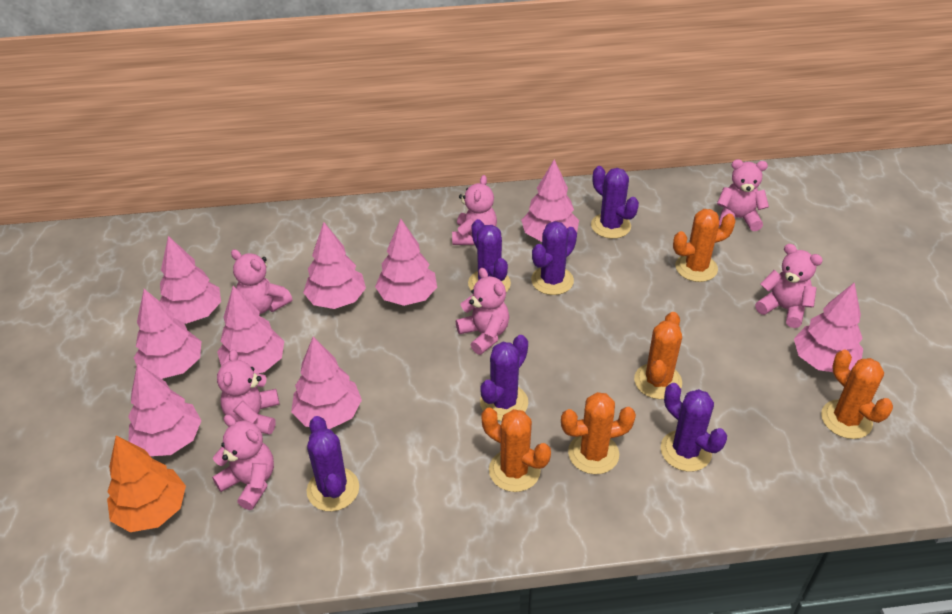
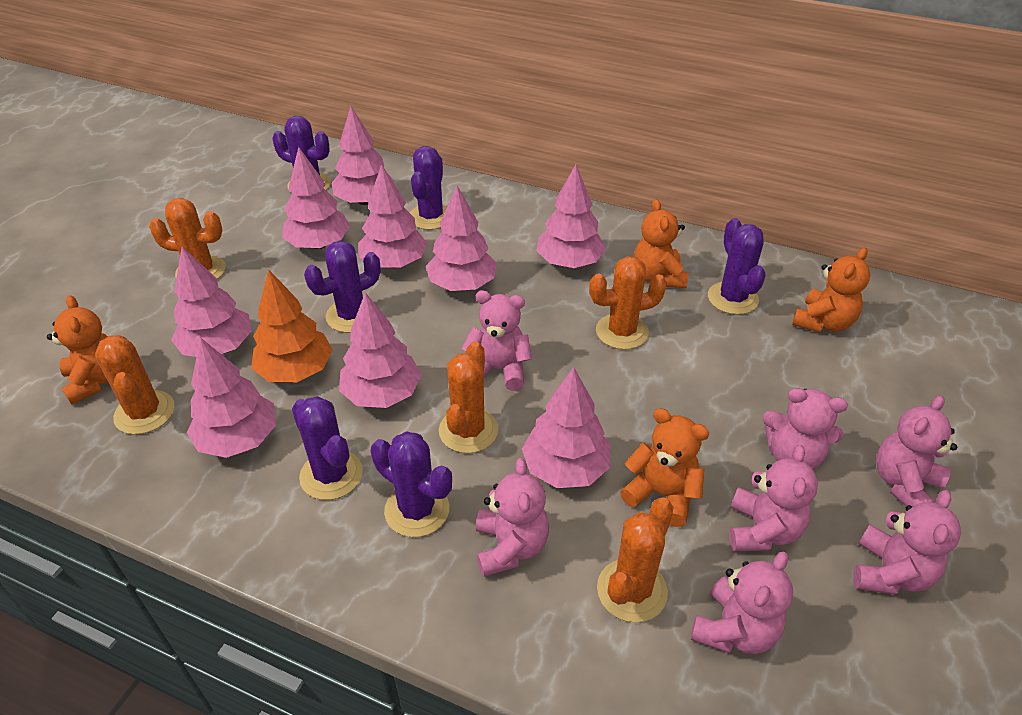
orange teddy bear: none = 0 -> [47,295,109,405] [620,408,709,527] [633,199,688,288] [792,247,870,333] = 4

